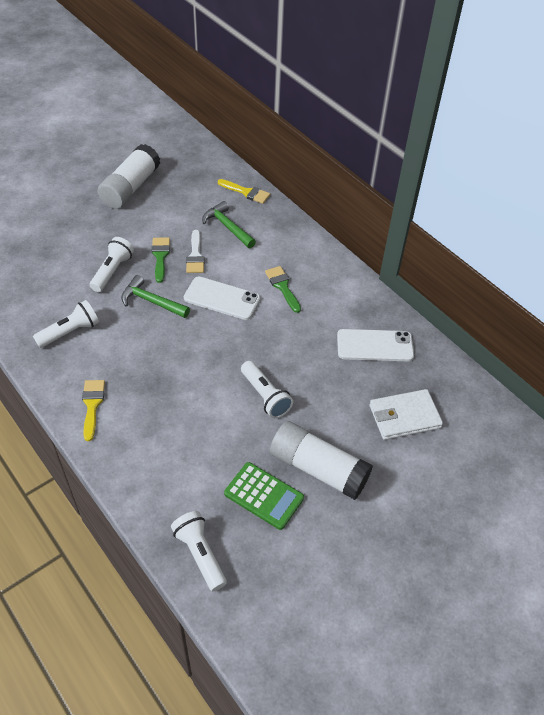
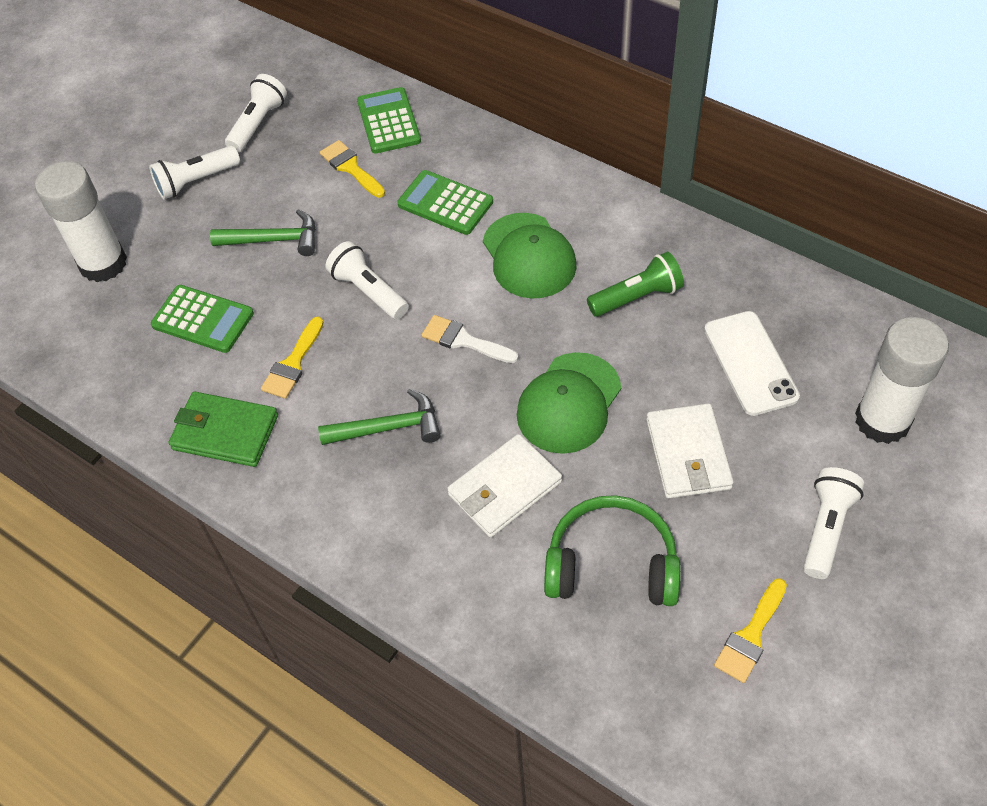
green brush: [152,237,170,283] [265,266,301,313] = 2 -> none = 0
green calculator: [224,462,304,530] = 1 -> [151,285,254,353] [357,87,421,153] [397,170,493,235] = 3
green cap: none = 0 -> [483,213,577,298] [517,352,621,454] = 2
green flashlight: none = 0 -> [587,252,684,317] = 1
green headphones: none = 0 -> [544,495,681,606] = 1
green wallet: none = 0 -> [169,391,278,467] = 1
white phone: [184,276,260,320] [337,329,414,361] = 2 -> [704,311,800,416] = 1
white wallet: [369,389,443,440] = 1 -> [447,434,562,538] [646,403,734,499] = 2
yellow brush: [82,380,105,441] [218,179,270,204] = 2 -> [261,316,324,399] [320,140,385,198] [714,578,787,683] = 3

